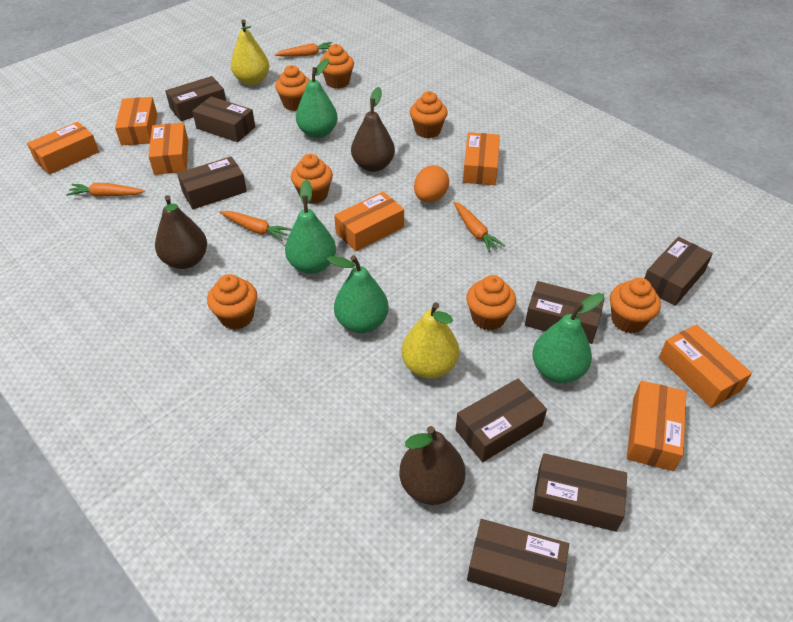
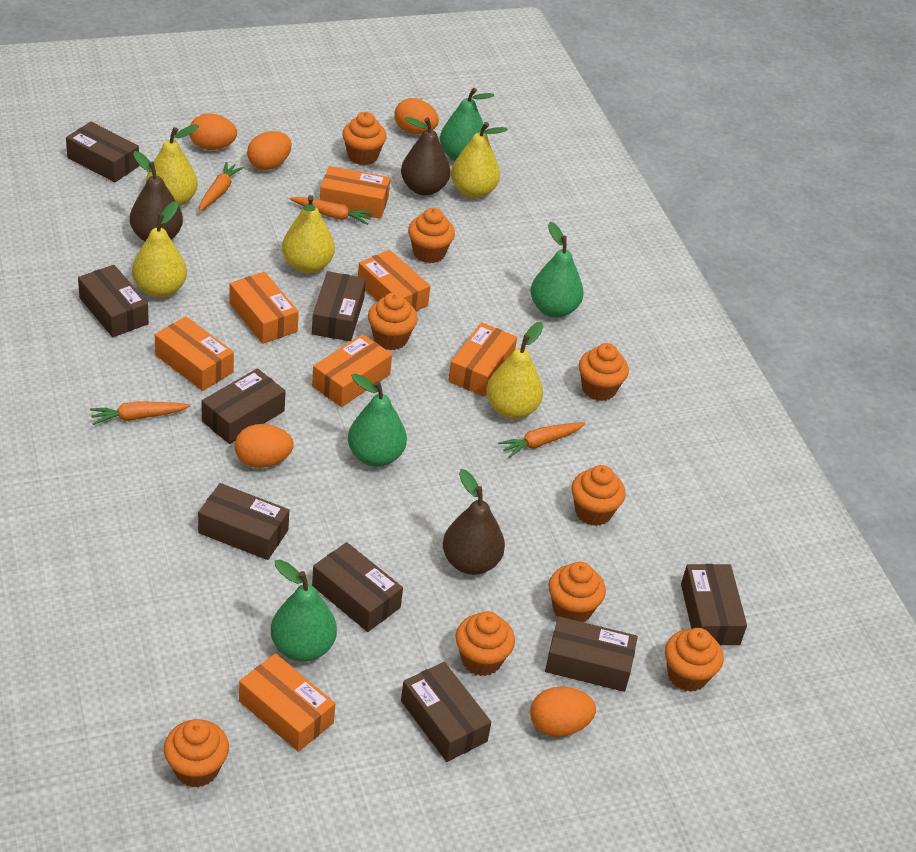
brown box: [165,76,226,121] [177,157,247,209] [192,96,255,142] [455,379,547,462] [467,519,569,607] [525,281,605,344] [532,453,627,532] [644,237,713,306] = 8 -> [66,122,139,182] [78,265,149,337] [198,483,289,560] [202,368,286,444] [312,271,366,341] [312,542,403,632] [401,662,491,762] [545,616,638,692] [681,564,747,646] = 9
orange cupcake: [207,274,257,330] [275,65,310,111] [291,154,333,204] [320,44,354,89] [410,91,448,138] [466,275,516,331] [610,278,661,333] = 7 -> [164,719,229,788] [342,112,387,165] [368,292,418,350] [408,208,455,263] [456,611,515,676] [549,562,606,622] [571,465,625,526] [579,343,629,401] [665,628,723,692] = 9
orange egg: [414,165,449,202] = 1 -> [189,114,237,150] [235,424,294,468] [247,131,292,170] [394,98,439,134] [530,687,596,737] = 5
yellow pear: [231,19,269,85] [401,303,459,379] = 2 -> [132,201,187,298] [146,124,199,207] [282,195,335,273] [451,122,508,198] [486,322,543,419] = 5

